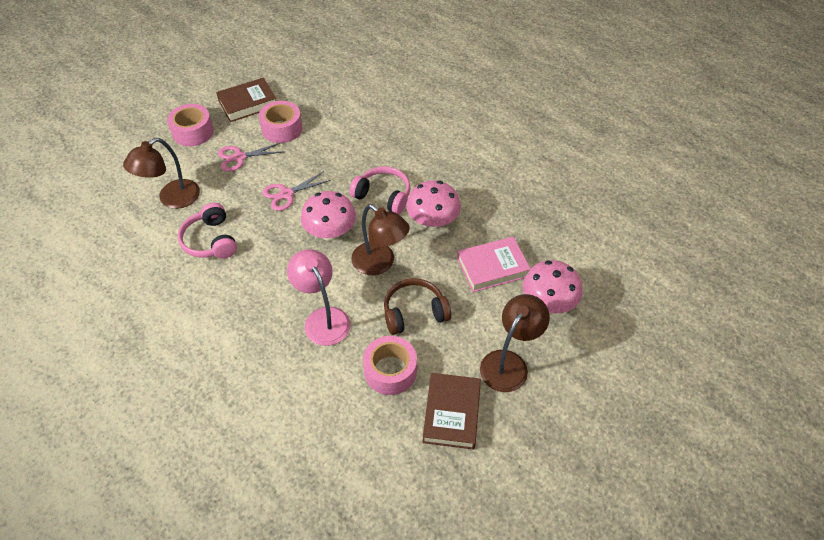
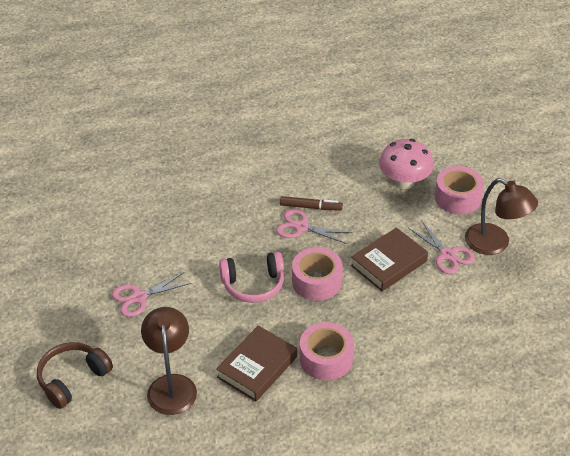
brown lamp: [123,138,200,209] [351,204,410,275] [480,294,550,392] = 3 -> [141,307,197,415] [465,178,538,255] = 2
brown marker: none = 0 -> [280,196,343,210] = 1
pink book: [457,237,531,292] = 1 -> none = 0
pink headphones: [178,203,237,259] [349,166,411,214] = 2 -> [219,252,284,303] = 1
pink lamp: [287,249,351,346] = 1 -> none = 0
pink mushroom: [301,191,356,241] [406,180,461,230] [523,260,582,313] = 3 -> [379,139,434,189] = 1
pink scissors: [218,143,282,172] [262,171,331,211] = 2 -> [112,272,192,317] [276,209,352,244] [408,220,475,274] = 3

